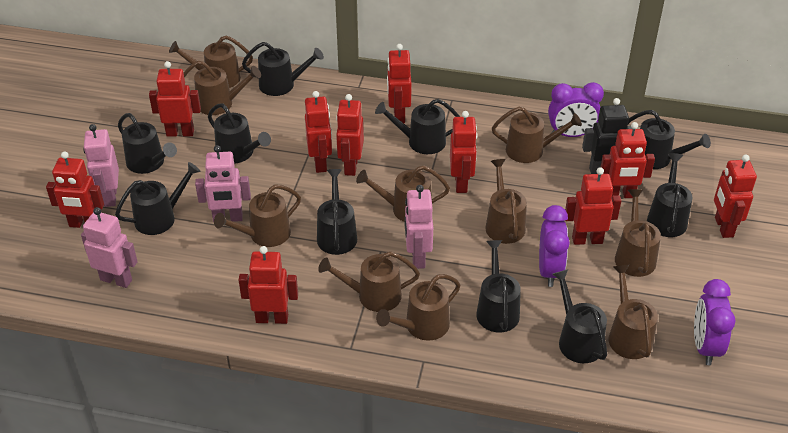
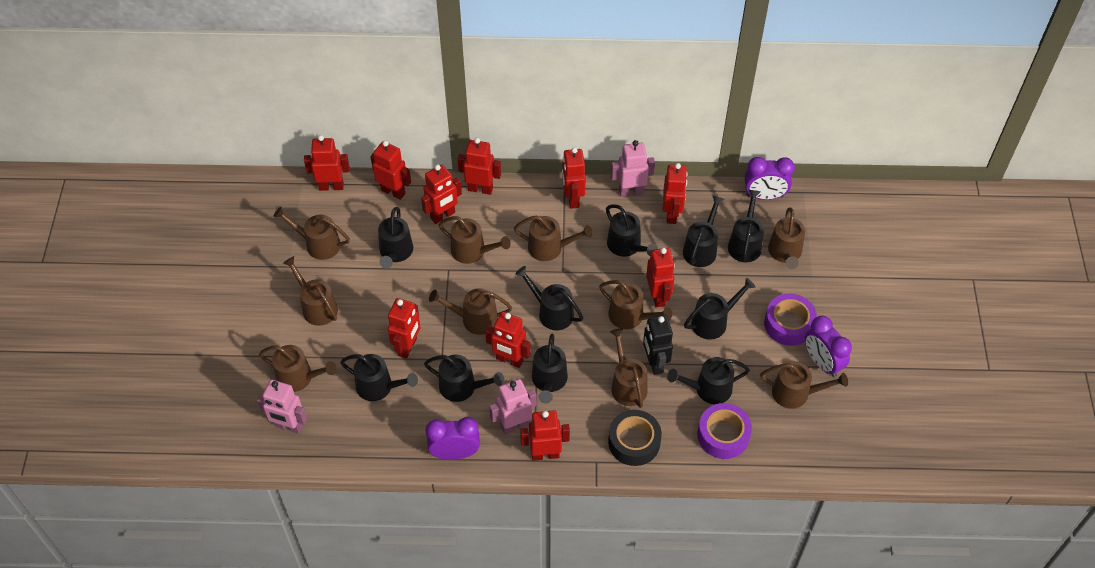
black tape: none = 0 -> [608,410,662,466] = 1
pink robot: [81,207,138,288] [83,124,119,207] [195,145,251,222] [405,185,433,269] = 4 -> [257,380,307,434] [489,379,537,434] [611,140,655,197] = 3
purple tape: none = 0 -> [697,403,752,459] [764,293,817,346] = 2

